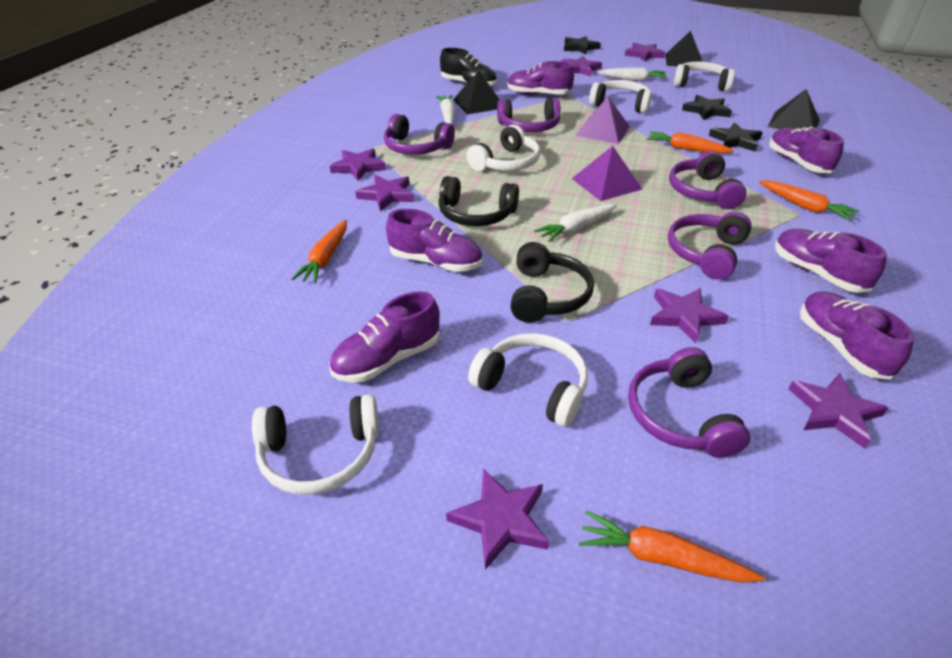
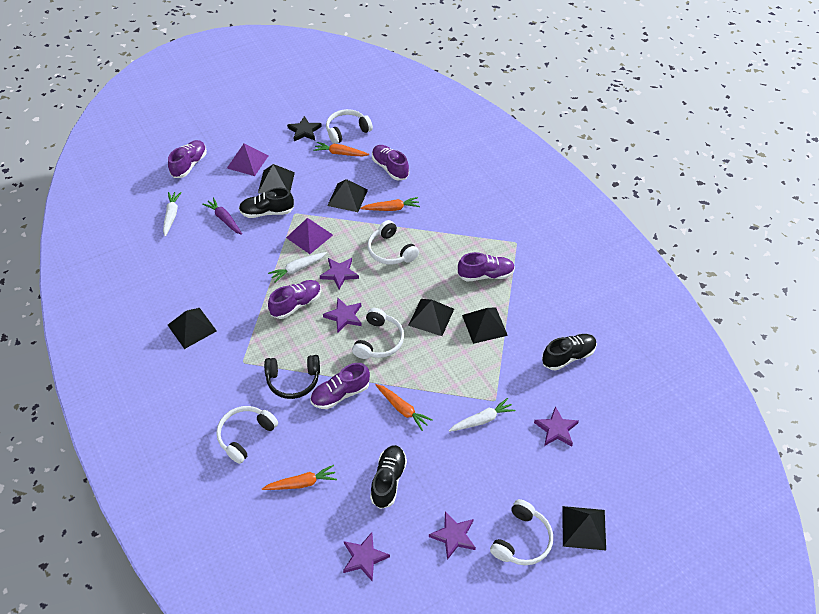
black headphones: [438,176,519,226] [510,242,594,323] = 2 -> [264,355,320,399] = 1
black pyramid: [453,71,500,114] [665,31,702,66] [768,89,820,129] = 3 -> [168,308,217,349] [258,164,295,193] [327,179,368,212] [408,299,454,336] [462,307,508,344] [562,506,606,550] = 6
black shoe: [440,48,497,86] = 1 -> [239,188,294,218] [370,445,407,509] [542,334,597,370] = 3
black star: [564,36,601,54] [682,95,732,120] [709,123,763,152] = 3 -> [287,116,322,141] = 1
purple carrot: none = 0 -> [202,197,242,235] = 1
purple headphones: [384,114,455,155] [497,98,560,132] [628,347,750,458] [668,212,752,279] [669,151,747,210] = 5 -> none = 0
purple shoe: [329,291,440,382] [386,209,482,272] [507,61,574,95] [769,127,844,173] [775,229,887,293] [800,291,915,380] = 6 -> [168,140,207,178] [268,280,321,319] [310,363,370,409] [372,145,409,180] [458,252,515,282] = 5
purple star: [330,148,386,181] [355,175,414,212] [446,469,549,570] [562,56,602,76] [625,43,665,62] [650,288,728,343] [788,373,888,449] = 7 -> [320,258,359,289] [323,298,362,333] [343,532,390,581] [429,512,476,560] [534,406,579,446] = 5

